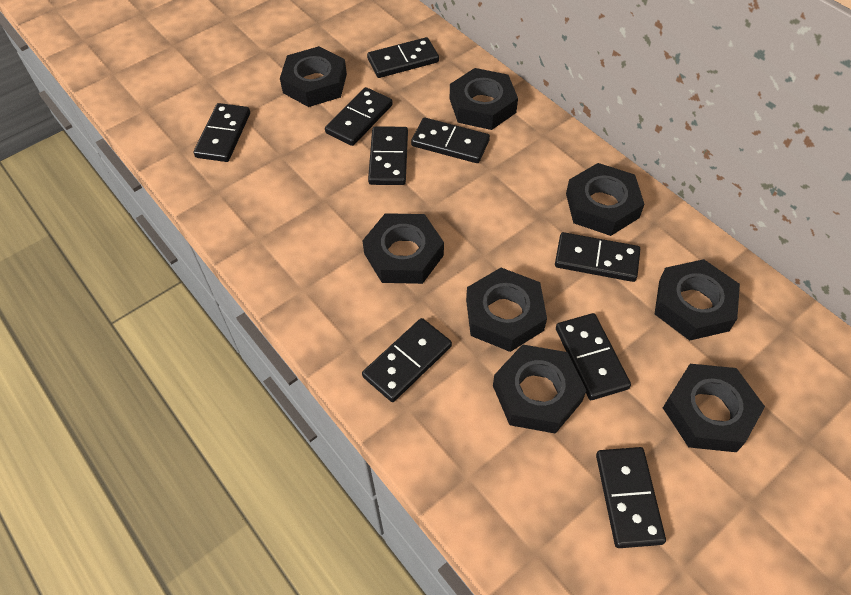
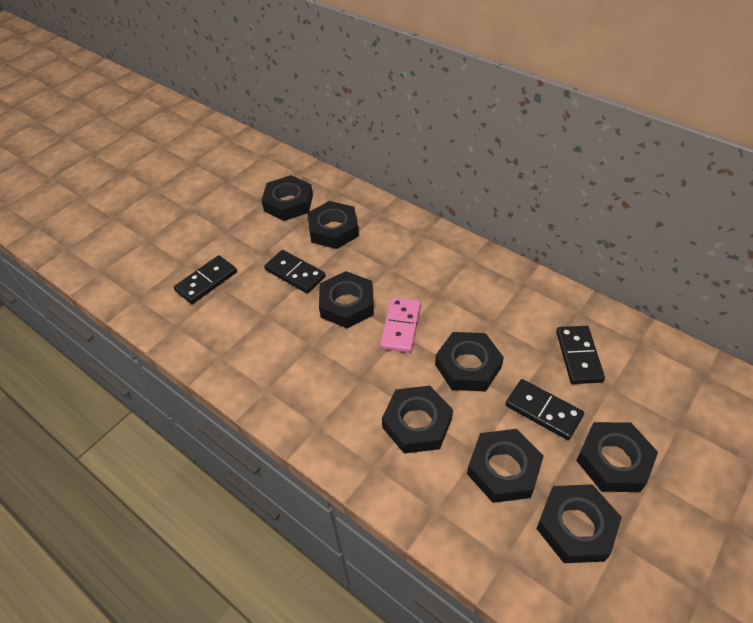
black domino: [194,103,250,162] [325,87,393,146] [362,318,452,402] [367,37,439,78] [368,126,408,185] [411,118,490,163] [555,232,640,282] [556,313,631,400] [596,447,666,548] = 9 -> [174,255,237,304] [264,250,325,294] [505,379,584,440] [556,326,605,384] = 4
pink domino: none = 0 -> [380,297,421,353] = 1

